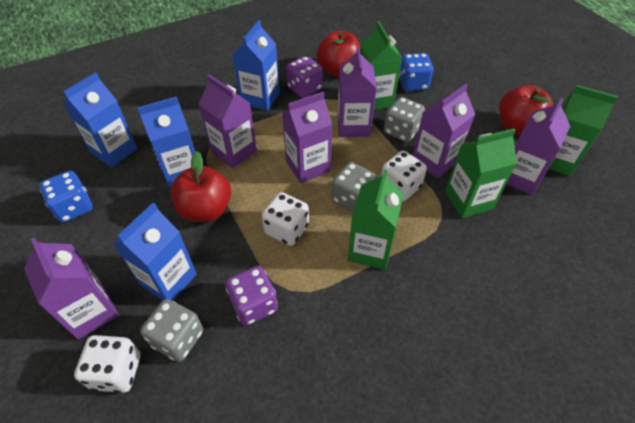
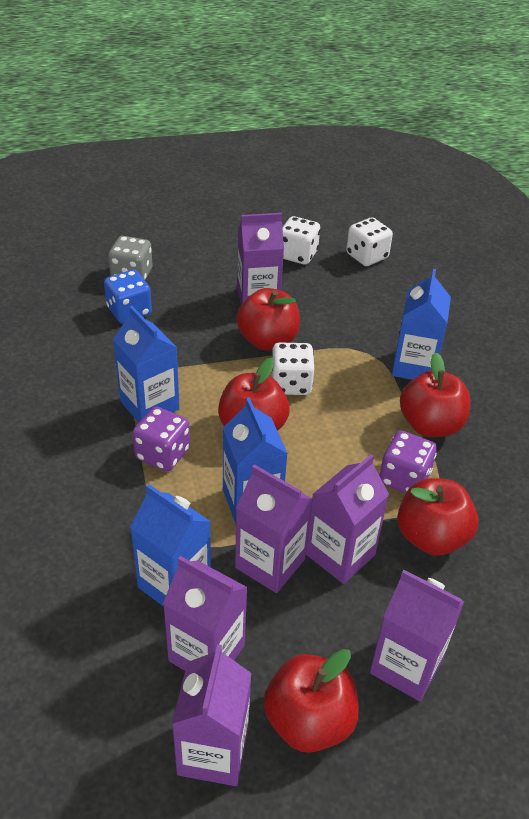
blue dice: [39,171,93,223] [399,53,433,91] = 2 -> [104,270,152,323] = 1
green carton: [348,170,404,270] [360,21,402,110] [445,128,517,218] [549,85,618,176] = 4 -> none = 0
grey dice: [140,299,203,362] [331,162,377,212] [384,97,425,142] = 3 -> [108,236,153,280] = 1
red apple: [171,151,231,222] [317,31,361,77] [499,85,553,135] = 3 -> [218,358,290,431] [236,288,300,350] [263,649,359,753] [397,478,478,556] [400,352,470,437] = 5

